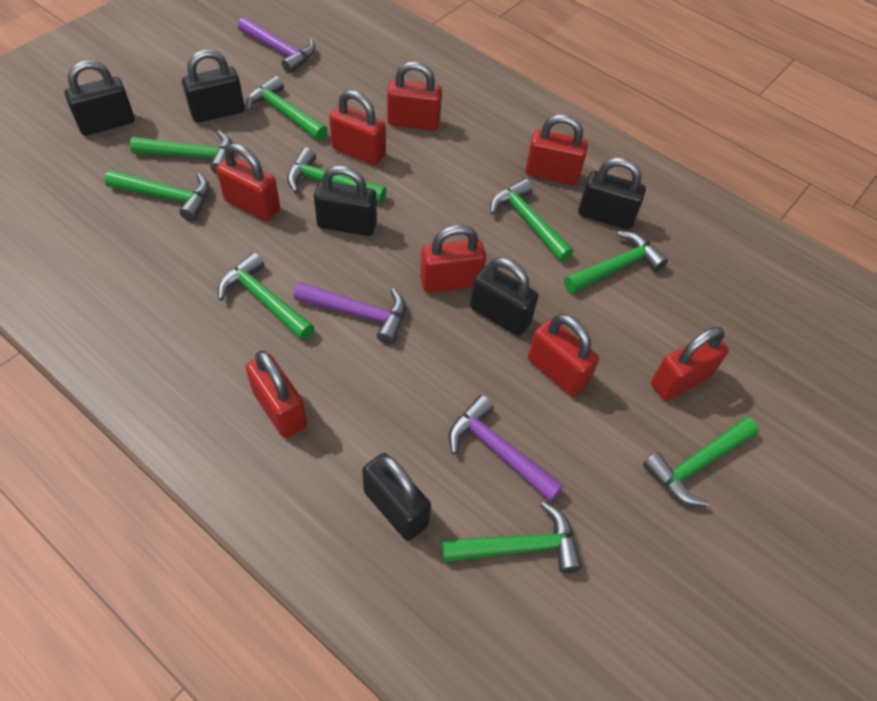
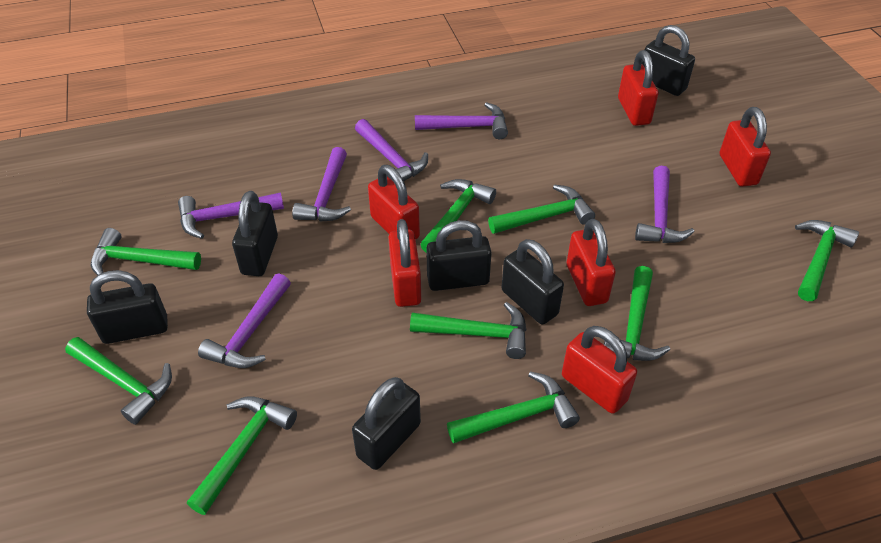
purple hammer: [238,17,315,73] [294,282,406,345] [449,395,564,502] = 3 -> [178,192,284,239] [198,273,291,368] [292,147,351,222] [355,119,428,181] [415,102,508,139] [635,166,695,243] = 6
red padlock: [216,143,280,221] [246,350,307,438] [329,90,386,166] [387,61,442,131] [420,225,486,293] [525,114,588,185] [528,314,599,397] [651,327,729,401] = 8 -> [368,165,420,239] [389,219,421,307] [562,326,637,414] [567,219,616,306] [618,50,658,126] [719,107,771,187] = 6

